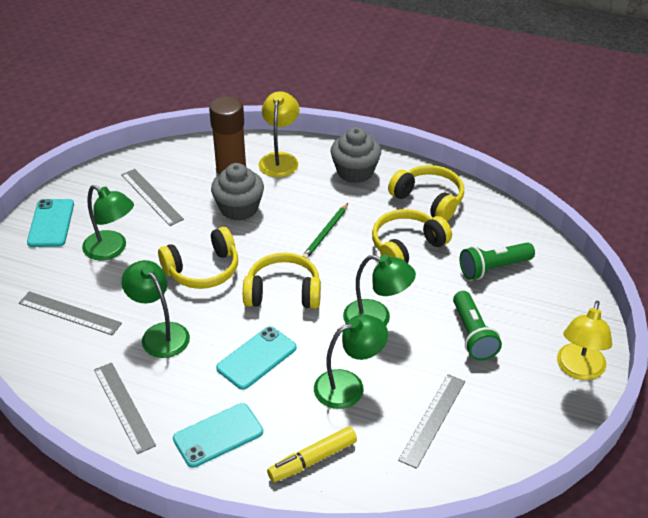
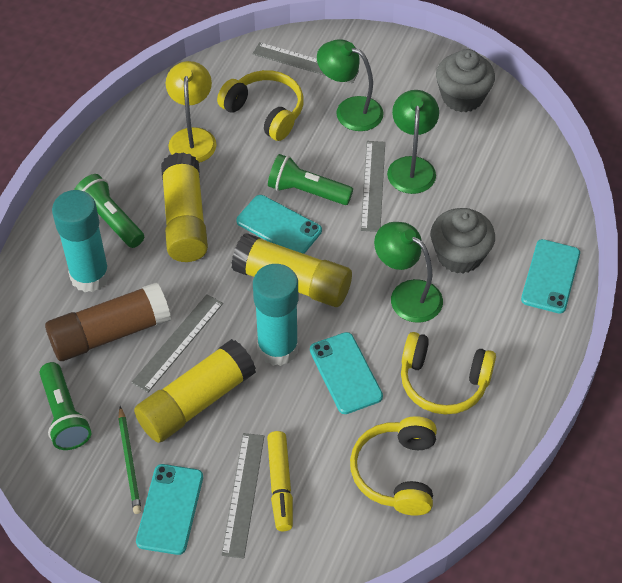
green flashlight: [453,291,502,361] [460,242,535,280] = 2 -> [39,362,91,450] [74,174,144,248] [268,154,353,205] = 3
green lamp: [82,185,134,261] [121,260,190,358] [314,314,388,409] [343,254,416,325] = 4 -> [317,39,383,131] [374,222,443,323] [387,90,439,194] = 3
turquoise glue stick: none = 0 -> [52,190,110,292] [253,264,298,366] = 2
turquoise phone: [27,199,74,247] [173,403,263,468] [216,326,297,390] = 3 -> [136,464,203,555] [236,195,322,254] [310,332,383,414] [521,239,580,314] = 4
yellow glue stick: none = 0 -> [134,339,256,443] [161,152,208,262] [232,233,352,307] = 3
yellow headphones: [158,227,238,289] [243,253,321,309] [372,209,452,263] [388,165,464,221] = 4 -> [217,70,304,141] [350,416,437,516] [401,332,496,415] = 3
yellow lamp: [259,91,299,177] [557,301,612,380] = 2 -> [166,61,217,163] = 1

